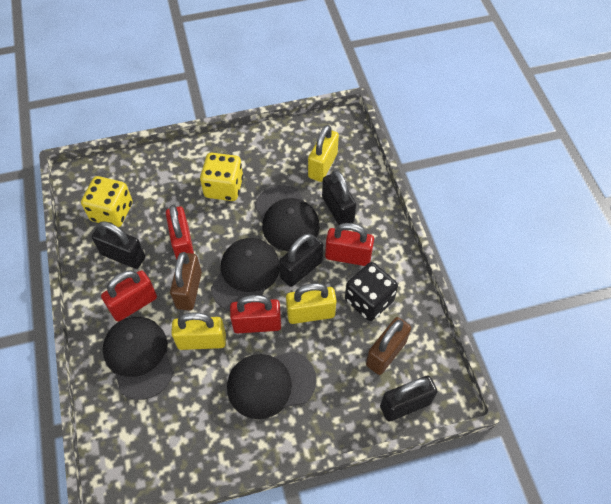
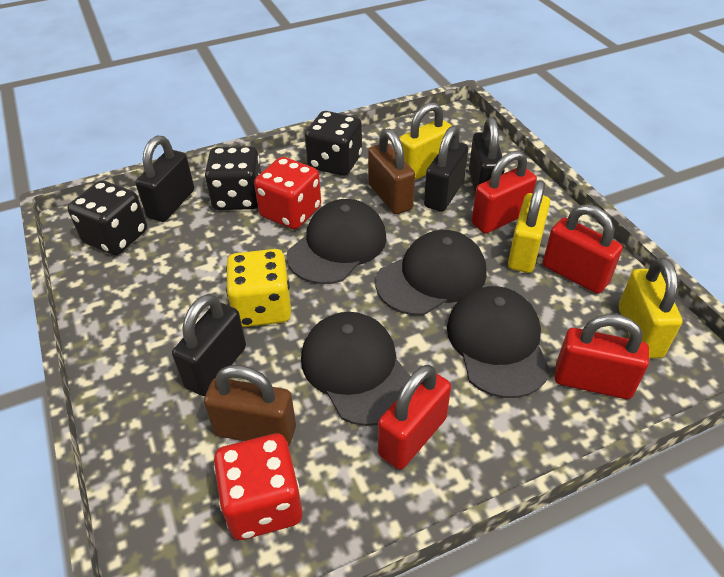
black dice: [345,262,398,321] = 1 -> [67,180,147,255] [205,146,261,210] [305,111,362,176] = 3
red dice: none = 0 -> [214,434,303,540] [254,157,321,229] = 2
yellow dice: [81,176,133,227] [200,153,243,201] = 2 -> [226,249,291,327] = 1

